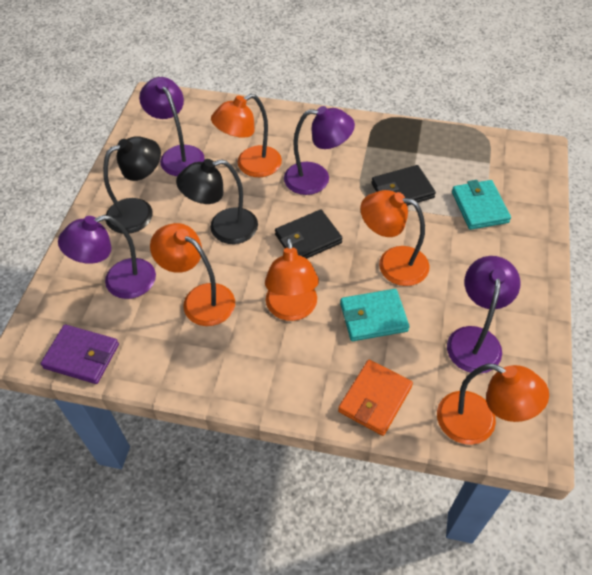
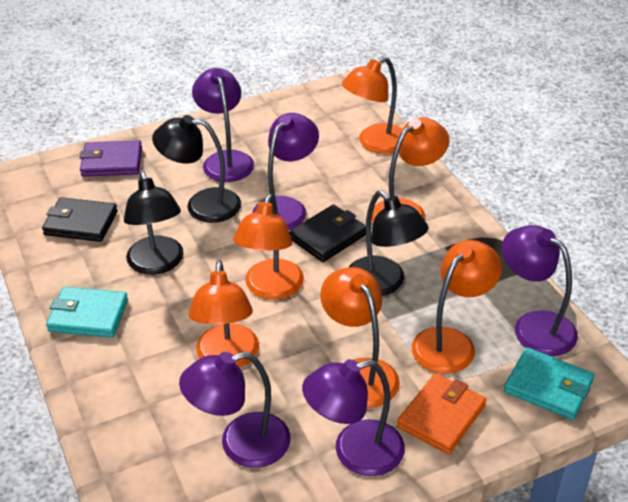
black lamp: [103,136,161,234] [176,159,258,244] = 2 -> [124,171,184,275] [152,115,241,223] [349,191,429,296] = 3
orange lamp: [150,223,235,326] [211,94,282,177] [265,237,319,321] [360,190,430,286] [437,364,549,445] = 5 -> [189,260,259,368] [233,194,304,300] [320,267,400,408] [342,57,402,154] [372,117,450,222] [412,240,502,374] = 6
purple lamp: [58,215,156,299] [139,77,205,176] [284,106,355,195] [447,256,520,374] = 4 -> [179,352,291,468] [192,68,254,182] [252,113,319,230] [302,359,405,476] [502,225,578,356] = 5

